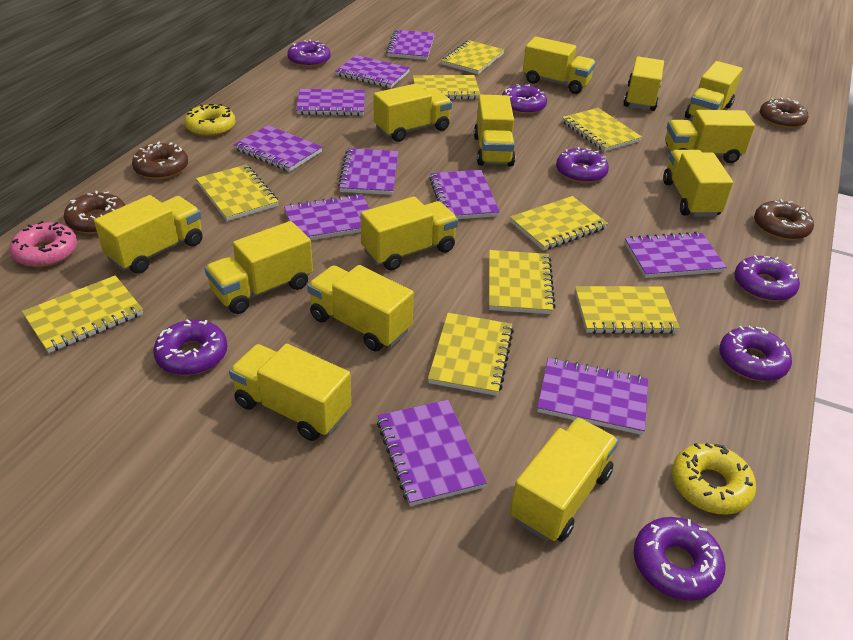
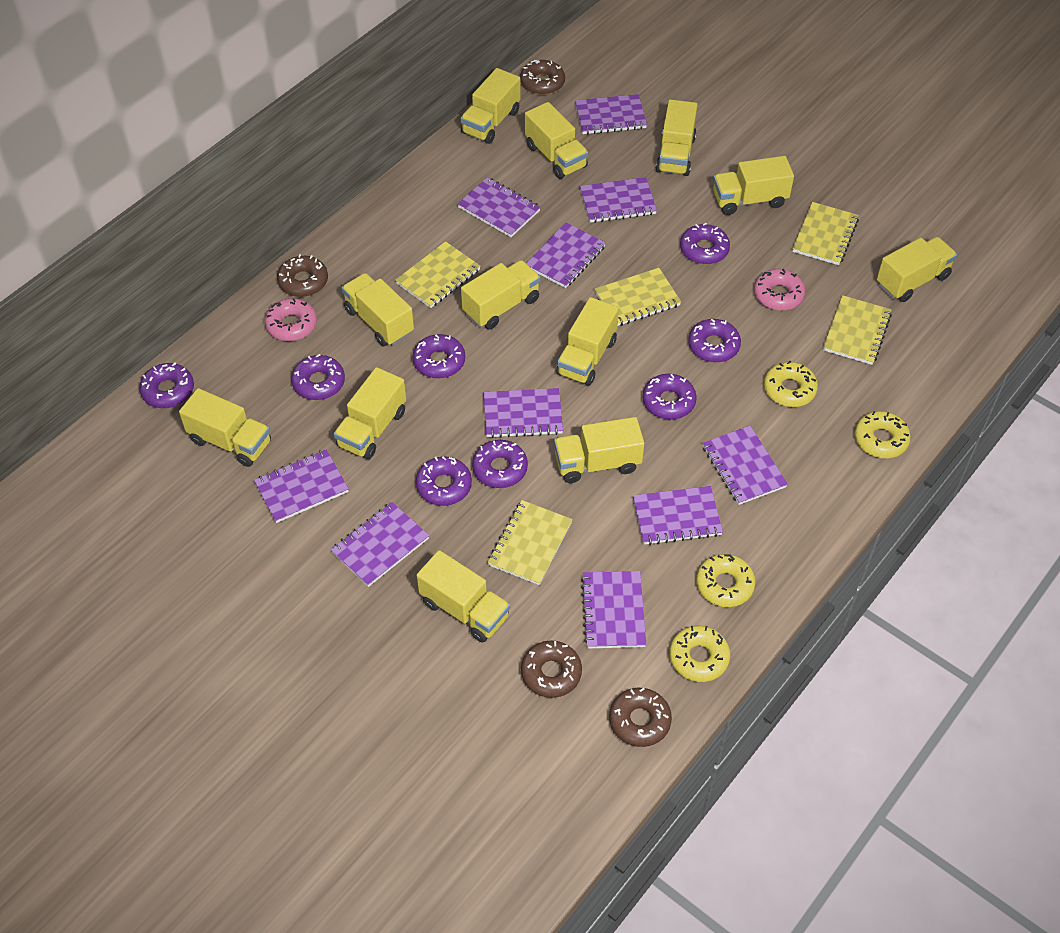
pink donut: [9,221,77,267] = 1 -> [265,298,317,341] [754,269,806,311] = 2
purple donut: [153,319,227,375] [287,40,331,67] [502,84,547,115] [556,147,609,183] [634,517,726,601] [719,326,792,381] [734,255,800,301] = 7 -> [139,363,194,408] [291,354,345,400] [413,334,465,378] [416,456,472,506] [472,440,528,488] [643,374,697,419] [680,223,730,264] [688,319,741,362] = 8
yellow donut: [184,104,236,137] [672,442,756,515] = 2 -> [669,626,730,682] [696,554,755,607] [764,361,818,407] [855,411,911,458] = 4
yellow notebook: [22,275,143,353] [196,165,279,221] [413,75,481,100] [428,313,514,396] [442,40,504,74] [489,250,556,314] [510,196,608,251] [562,108,642,152] [575,286,680,334] = 9 -> [395,241,481,308] [488,500,573,585] [595,268,681,326] [793,202,859,265] [823,295,892,365] = 5
yellow truck: [94,195,203,274] [205,221,313,314] [229,344,351,441] [307,265,414,351] [361,196,458,271] [374,83,452,142] [474,95,515,166] [510,418,618,542] [523,37,596,94] [623,56,664,111] [663,150,733,217] [665,110,755,163] [685,61,743,118] = 13 -> [179,388,271,467] [334,367,406,459] [342,273,414,347] [417,550,510,643] [461,68,521,144] [461,260,541,329] [525,102,588,179] [554,417,644,483] [556,297,619,386] [655,99,698,176] [713,156,794,215] [877,237,957,302] = 12

